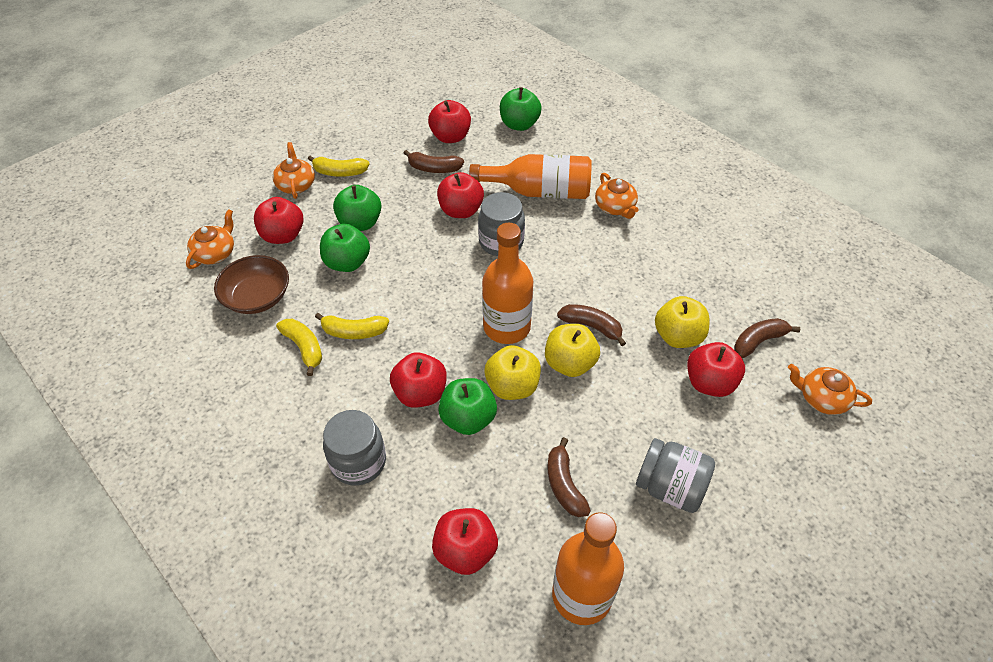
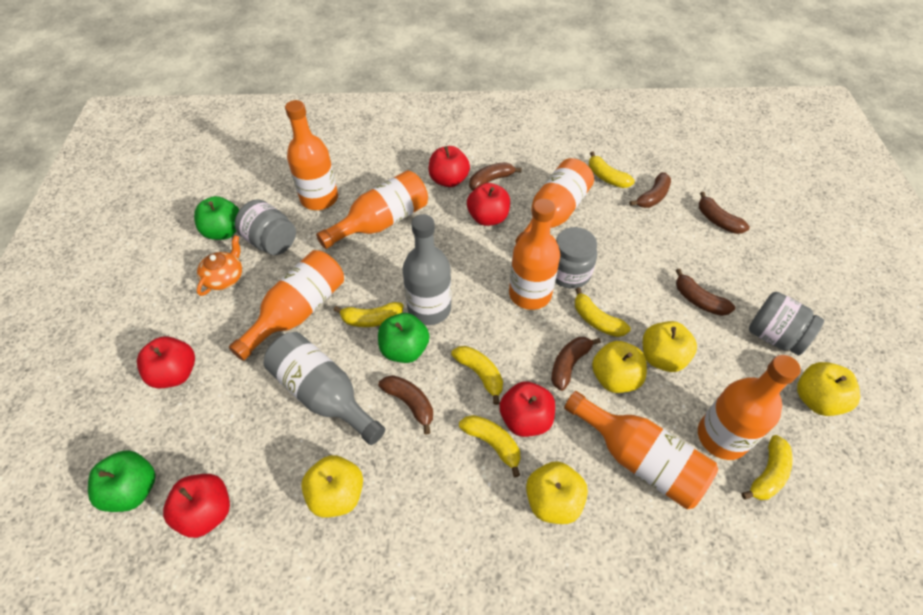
brown banana: [404,150,464,173] [548,437,591,517] [557,304,626,346] [734,318,800,358] = 4 -> [378,375,433,435] [469,162,522,191] [551,337,601,391] [630,172,671,208] [676,269,735,316] [699,192,750,234] = 6
brown bowl: [214,255,289,314] = 1 -> none = 0
green apple: [320,224,370,272] [333,185,382,231] [438,378,497,435] [500,87,542,131] = 4 -> [88,450,156,512] [194,196,239,240] [378,313,429,363] = 3
grey bottle: none = 0 -> [263,332,385,445] [402,214,451,325] = 2
orange bottle: [469,154,592,199] [482,223,533,344] [552,512,624,625] = 3 -> [229,250,344,361] [285,100,338,210] [316,170,428,249] [509,199,560,310] [516,158,594,243] [564,391,718,509] [698,355,801,460] = 7
orange teapot: [186,209,234,269] [272,142,315,199] [595,173,639,219] [788,364,872,415] = 4 -> [197,235,242,296] = 1
red apple: [254,197,304,244] [390,352,447,408] [428,100,471,143] [432,508,498,575] [437,172,484,218] [687,342,745,397] = 6 -> [137,337,195,389] [163,474,230,538] [429,146,470,187] [467,183,510,226] [500,381,555,437] = 5
yellow apple: [485,345,541,400] [545,324,600,377] [655,296,710,348] = 3 -> [301,455,363,517] [526,461,588,524] [592,341,647,393] [643,321,697,372] [797,362,860,416] = 5
yellow banana: [276,319,322,376] [308,155,369,177] [315,313,389,339] = 3 -> [334,302,404,327] [451,346,503,405] [459,415,521,477] [575,287,631,337] [589,151,635,188] [741,435,792,500] = 6

